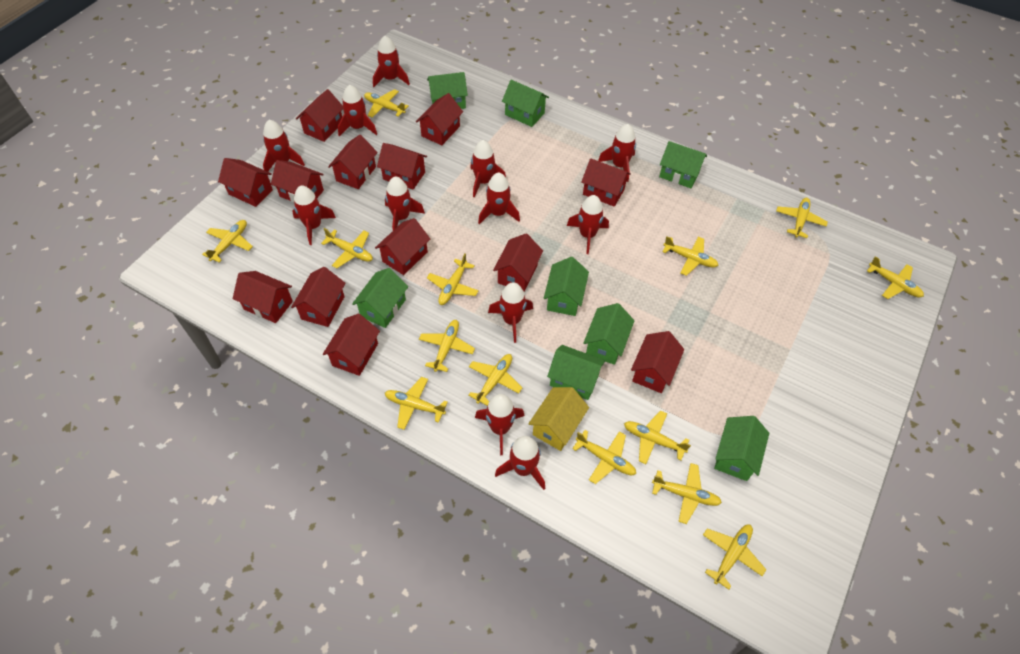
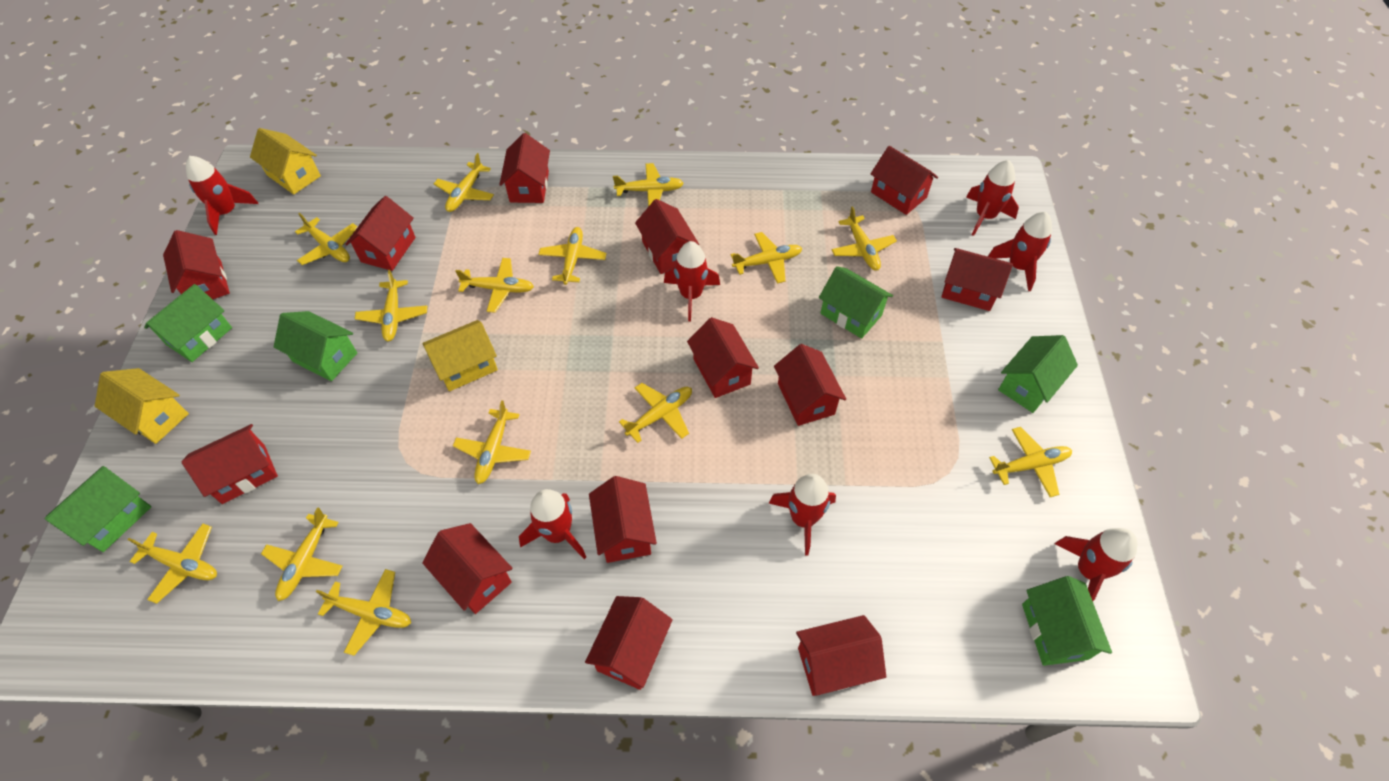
green house: [352,268,408,328] [427,72,468,109] [502,80,549,127] [544,257,589,316] [547,345,605,400] [583,303,635,365] [659,141,707,188] [714,416,769,481] = 8 -> [45,466,152,552] [144,284,232,362] [274,311,357,381] [819,266,893,339] [998,335,1078,413] [1022,576,1112,666] = 6
red rocket: [263,120,305,172] [292,185,336,245] [338,85,377,136] [373,36,410,87] [385,176,425,230] [470,140,506,198] [475,394,525,455] [478,172,520,224] [488,282,533,343] [495,436,545,490] [567,195,609,254] [598,124,636,182] = 12 -> [186,156,258,235] [519,489,586,559] [664,241,720,321] [769,474,836,556] [966,160,1019,236] [987,212,1052,291] [1055,528,1137,601] = 7
yellow house: [528,387,589,451] = 1 -> [95,368,189,444] [250,128,321,195] [422,320,498,391] = 3

